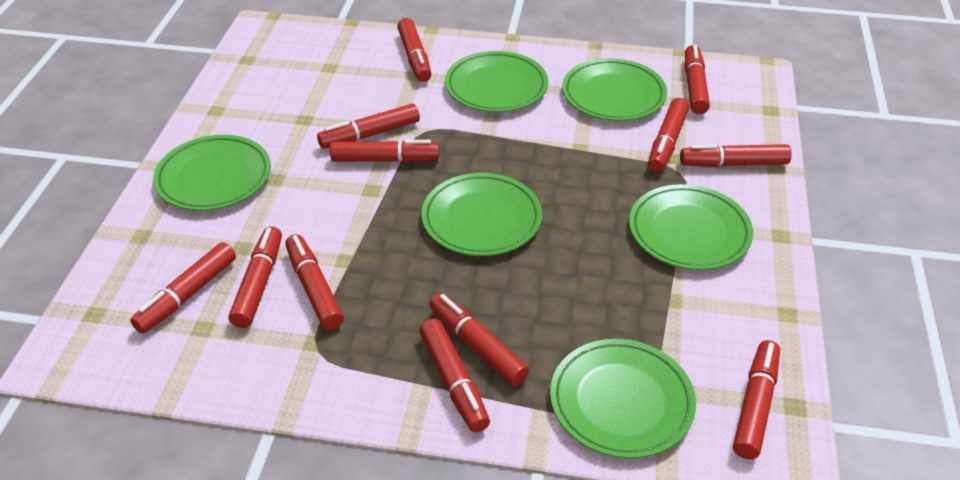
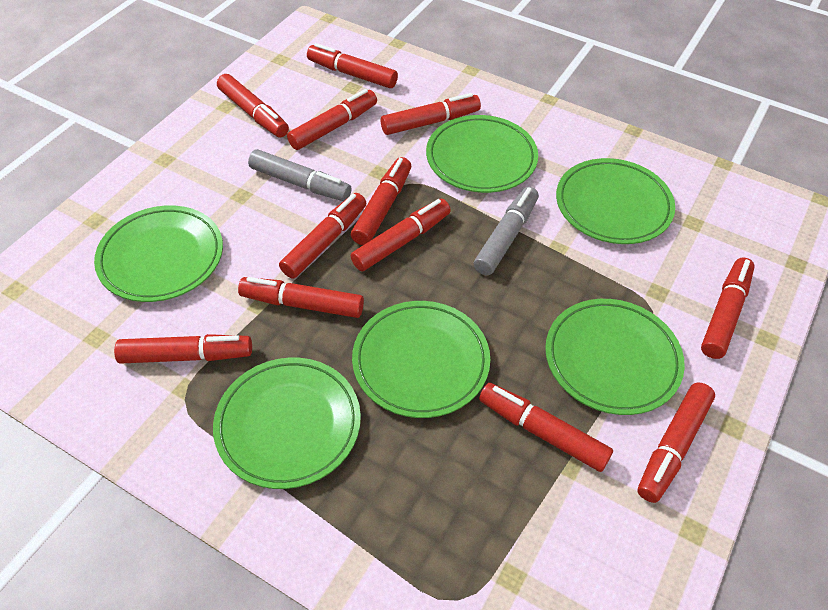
grey marker: none = 0 -> [248,149,352,201] [473,187,539,275] = 2

